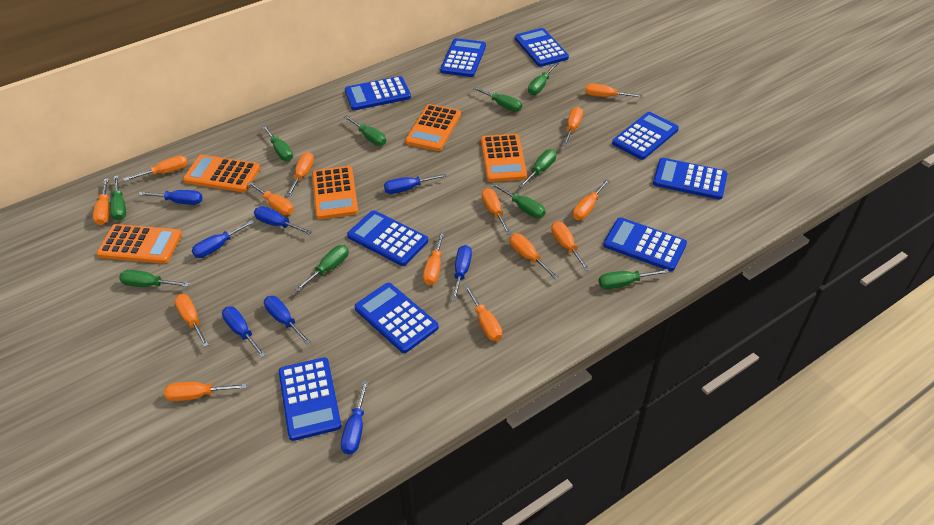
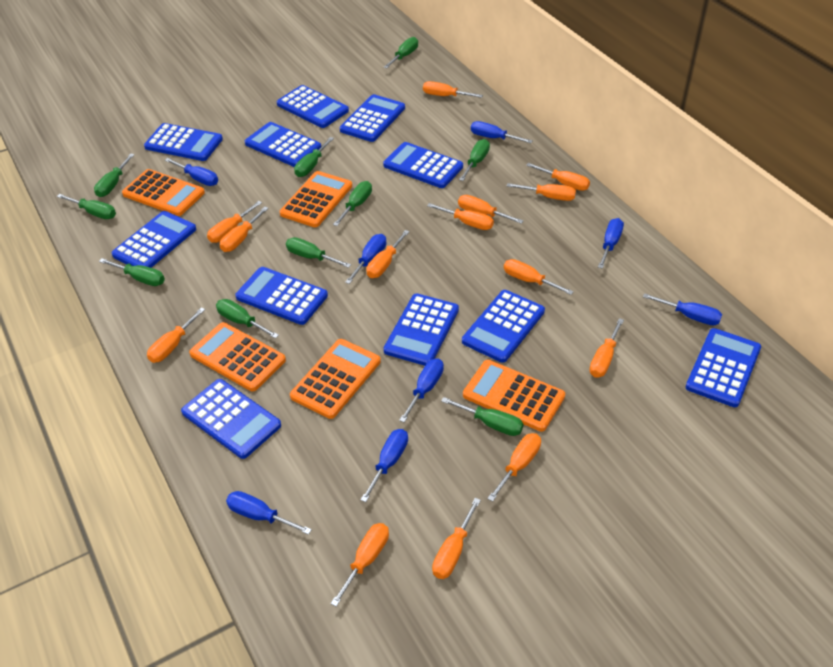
blue calculator: [279,357,342,441] [345,76,411,110] [347,210,428,266] [354,283,439,353] [440,38,486,77] [515,28,569,67] [603,217,687,271] [612,112,679,160] [653,158,728,200] = 9 -> [111,211,196,268] [144,123,223,161] [181,379,281,459] [235,267,328,325] [245,122,321,167] [277,85,349,128] [340,94,405,142] [383,142,463,188] [383,293,459,366] [462,290,545,363] [686,328,761,407] = 11

